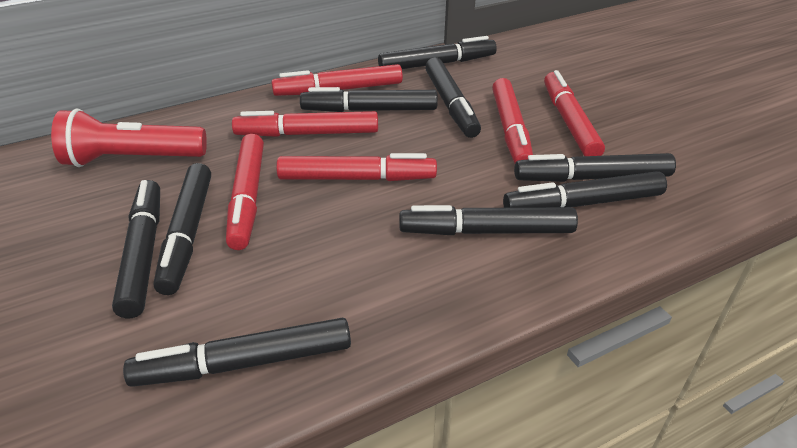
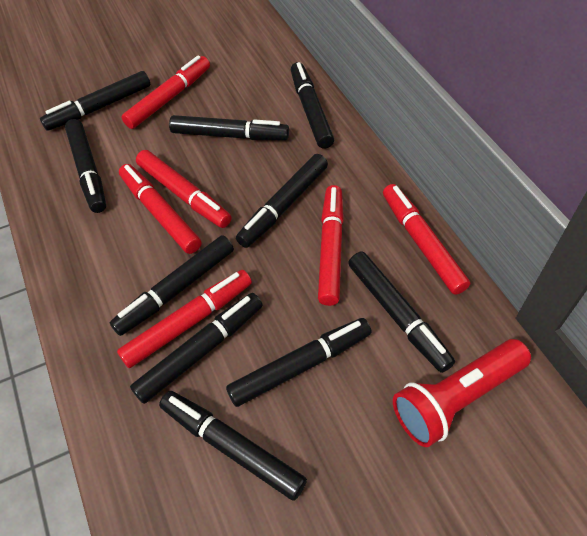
black marker: [112,180,160,318] [123,318,351,387] [153,163,211,295] [300,87,438,112] [378,36,497,69] [399,205,578,235] [425,57,481,138] [503,171,667,208] [514,153,676,182] = 9 -> [40,71,150,131] [65,119,106,213] [110,235,234,336] [130,293,263,404] [159,391,307,501] [169,115,289,140] [226,318,372,407] [236,154,328,248] [291,62,334,149] [348,251,455,373] = 10

